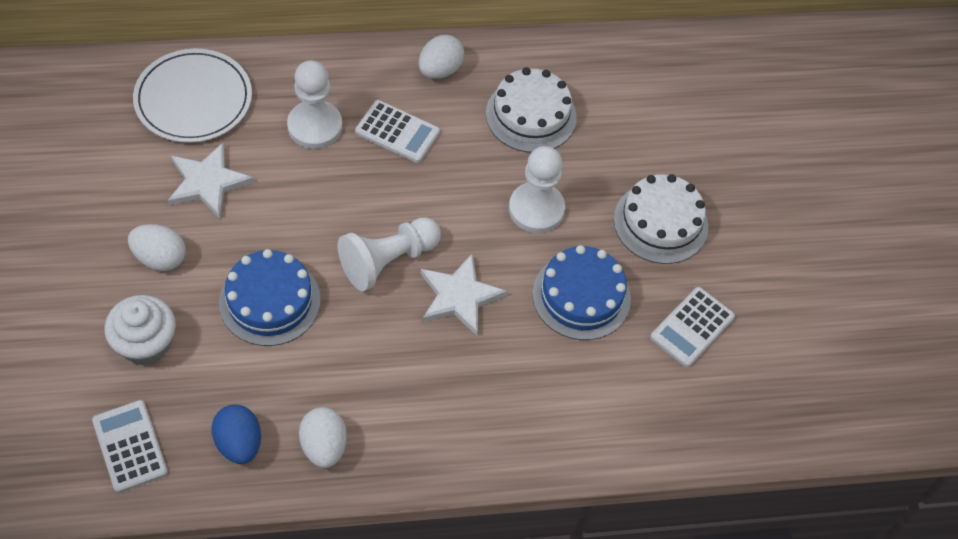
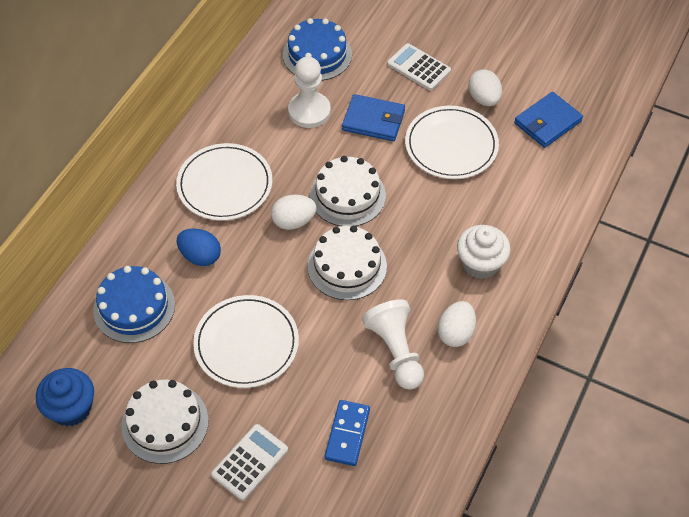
blue cupcake: none = 0 -> [36,368,94,426] = 1
blue domino: none = 0 -> [325,400,370,466] = 1
blue wallet: none = 0 -> [342,94,405,141] [514,92,583,148] = 2
white cake: [486,67,577,153] [614,174,708,264] = 2 -> [121,380,209,464] [308,225,387,300] [310,156,386,226] = 3
white calculator: [92,400,168,493] [355,100,440,163] [650,287,735,367] = 3 -> [211,424,288,501] [387,43,451,90] = 2
white pawn: [287,60,342,149] [338,217,441,291] [509,146,565,233] = 3 -> [288,56,331,128] [362,299,424,390] = 2
white plate: [133,49,252,143] = 1 -> [176,143,272,221] [193,295,299,388] [405,106,499,179] = 3
white star: [168,143,254,218] [421,254,507,336] = 2 -> none = 0

